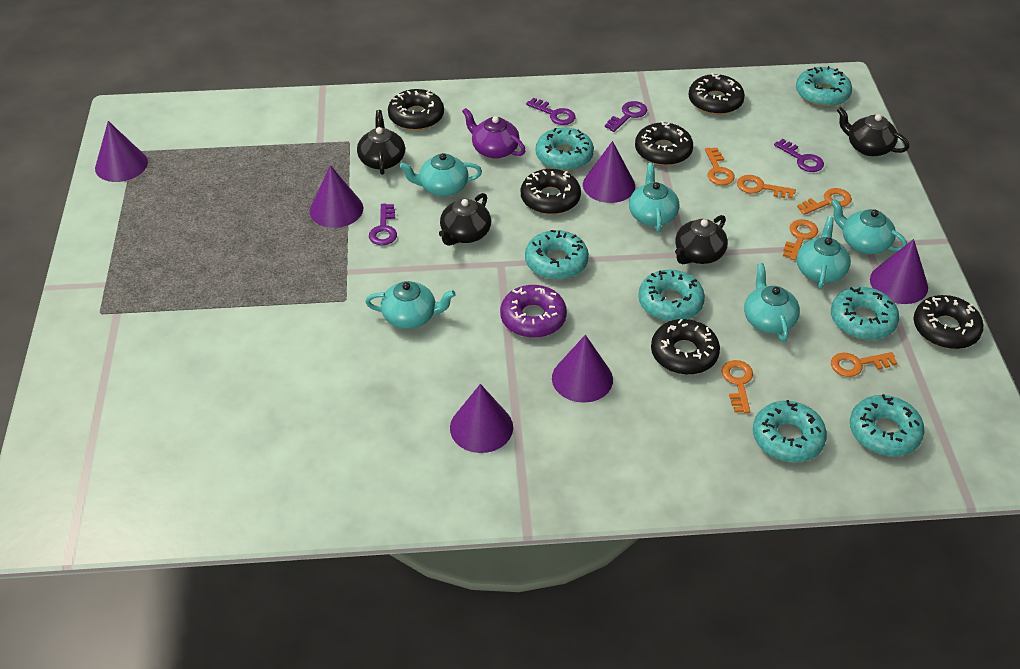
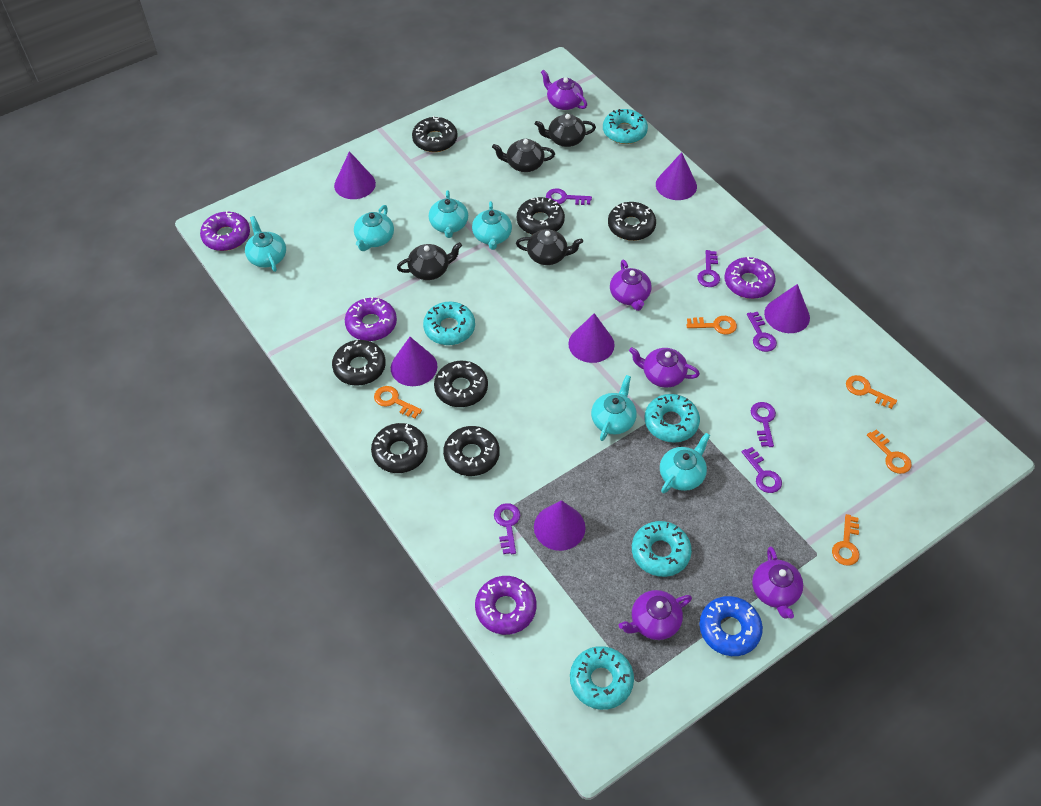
black donut: [388,89,444,130] [521,169,581,215] [635,121,693,166] [651,319,720,375] [688,73,745,115] [914,295,984,349] = 6 -> [332,340,386,386] [371,423,428,473] [412,116,457,152] [434,361,488,407] [443,426,500,476] [517,197,565,235] [608,202,656,241] = 7
blue donut: none = 0 -> [699,596,763,656] = 1
orange key: [705,147,735,185] [721,360,753,413] [737,175,796,199] [783,219,818,260] [797,188,852,215] [831,352,897,377] = 6 -> [374,386,422,419] [686,316,737,334] [832,514,859,566] [846,375,897,409] [867,429,912,474] = 5
purple donut: [500,285,567,338] = 1 -> [200,211,250,251] [345,297,397,341] [475,576,536,635] [725,256,776,299] = 4
purple key: [369,204,397,245] [526,98,576,125] [605,101,647,132] [774,139,824,172] = 4 -> [494,503,520,554] [546,188,592,205] [697,250,720,287] [742,447,782,493] [747,312,777,352] [751,402,776,447] = 6
purple teapot: [462,108,526,159] = 1 -> [541,69,587,110] [610,260,652,311] [619,590,692,640] [629,347,700,388] [752,547,803,619] = 5
turquoise donut: [525,230,589,280] [536,127,594,171] [638,270,705,321] [753,400,827,462] [796,66,852,107] [831,287,899,340] [850,394,925,456] = 7 -> [423,302,475,345] [570,646,634,710] [603,109,648,144] [632,521,692,577] [644,394,700,443] = 5

